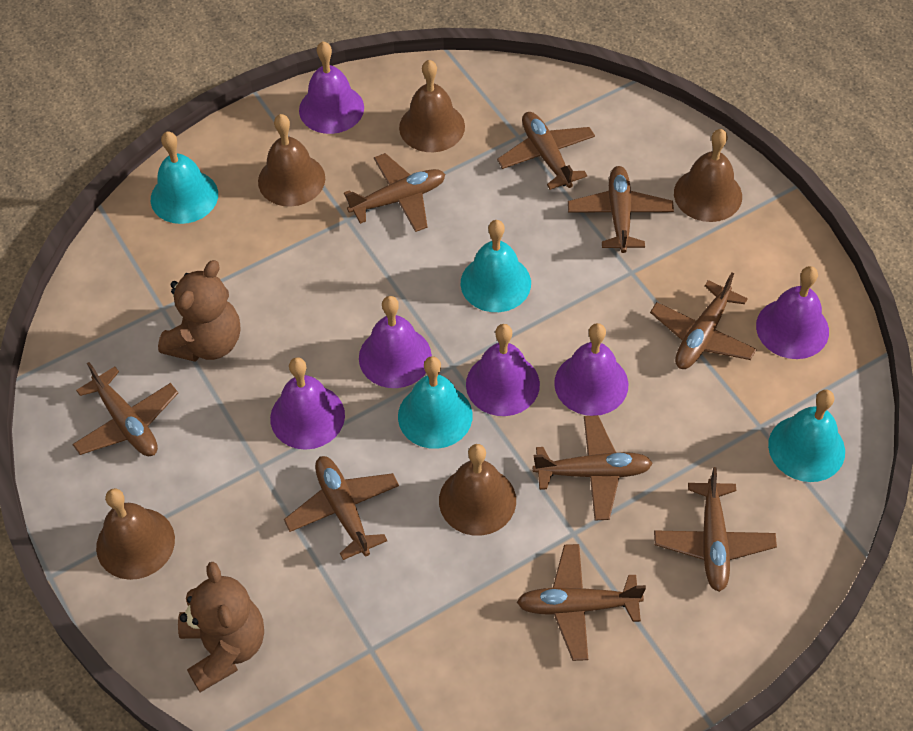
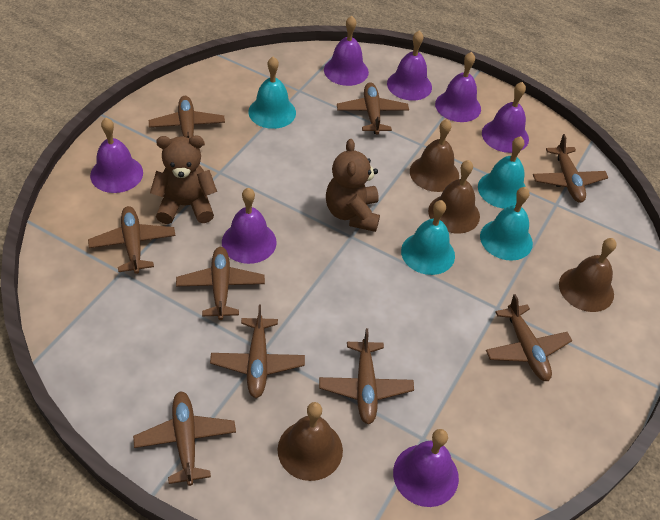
brown bell: [96,488,175,580] [258,114,325,207] [399,60,465,152] [439,444,516,536] [674,129,742,222] = 5 -> [277,402,343,481] [410,119,459,192] [428,160,480,234] [559,238,617,312] = 4
purple bell: [270,357,345,450] [299,41,364,134] [359,296,432,388] [466,324,540,416] [554,323,628,416] [756,266,829,359] = 6 -> [90,118,143,193] [222,188,277,264] [324,16,369,86] [387,30,432,101] [393,429,459,507] [435,52,481,122] [482,82,529,153] = 7

